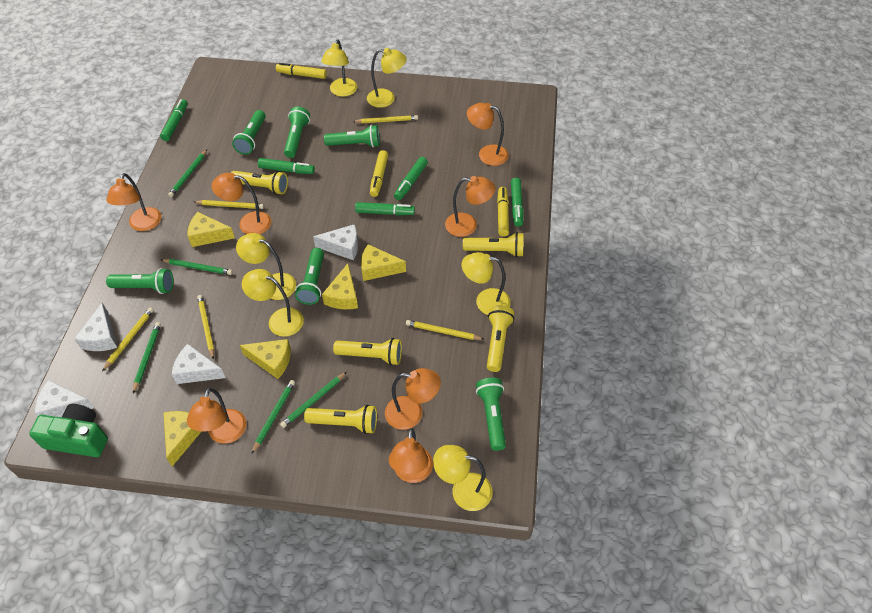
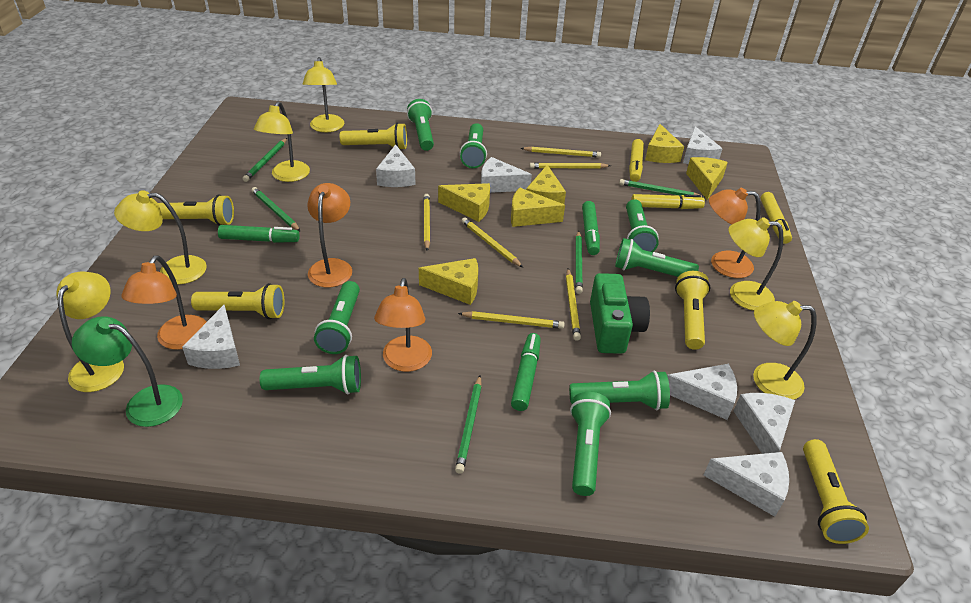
green flashlight: [106,268,174,294] [232,110,266,155] [284,107,310,158] [295,248,324,305] [324,125,380,148] [476,378,506,451] = 6 -> [260,355,361,394] [314,281,360,354] [407,99,434,151] [460,123,487,168] [569,371,670,410] [570,392,611,496] [615,238,699,277] [626,199,659,252] = 8
green lamp: none = 0 -> [72,316,183,427] = 1
green marker: [160,99,188,141] [258,158,315,174] [355,202,415,215] [394,157,428,200] [511,178,524,227] = 5 -> [218,225,300,243] [511,333,541,411] [582,201,600,255] = 3
orange lamp: [107,173,161,231] [187,388,246,444] [212,173,271,234] [385,368,441,430] [389,428,433,483] [445,176,495,237] [467,103,509,166] = 7 -> [122,255,206,350] [307,183,352,287] [374,278,432,372] [709,188,761,278] = 4
white cheese: [35,380,94,417] [74,303,117,351] [172,344,226,384] [313,224,358,261] = 4 -> [182,305,240,369] [376,144,416,187] [481,157,532,193] [667,364,737,420] [683,126,723,164] [704,452,789,517] [734,393,795,454] = 7
yellow cheese: [163,411,202,466] [188,212,235,247] [240,339,291,379] [322,263,358,309] [361,244,406,281] = 5 -> [419,258,478,305] [438,183,490,222] [511,188,565,227] [526,165,566,204] [645,124,684,163] [686,157,728,200] = 6
yellow pencil: [102,307,154,371] [194,200,264,209] [197,295,214,360] [353,115,418,123] [406,320,484,340] = 5 -> [423,194,430,251] [458,311,565,329] [462,217,523,268] [521,146,601,158] [529,163,611,169] [566,269,581,341] = 6

